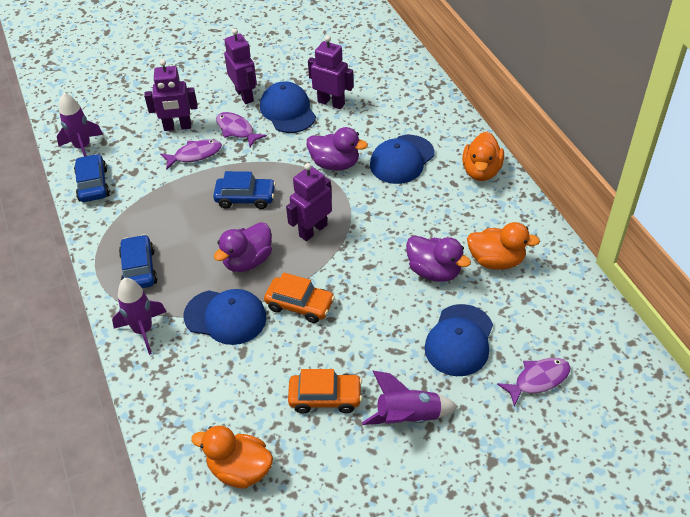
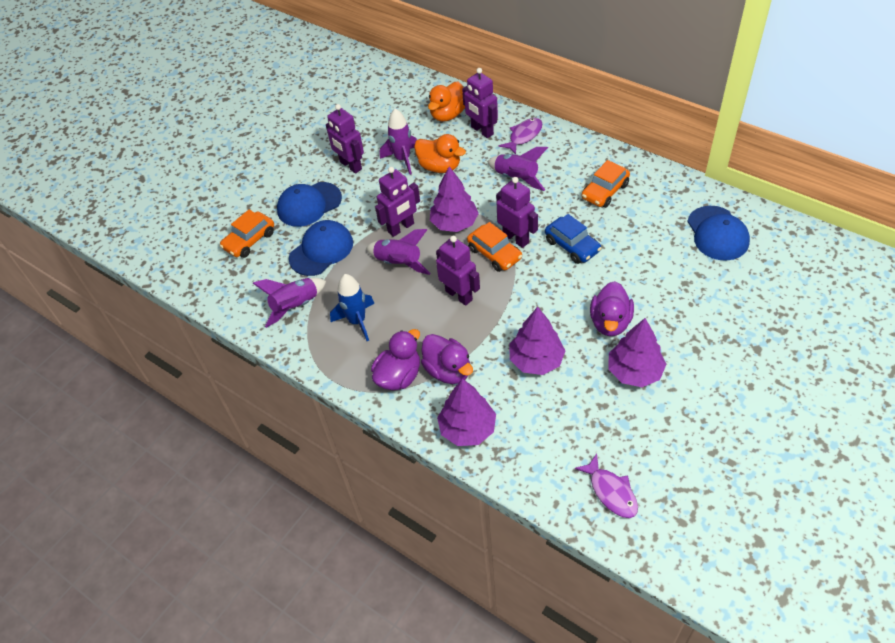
blue cap: [183,289,267,345] [260,81,316,133] [370,135,435,184] [424,304,493,376] = 4 -> [277,182,342,227] [289,220,353,276] [687,206,750,261] = 3
blue car: [74,154,110,202] [119,234,158,288] [213,171,276,209] = 3 -> [545,214,602,264] = 1
blue rocket: none = 0 -> [330,274,375,341] = 1
orange car: [264,272,335,323] [288,369,362,413] = 2 -> [220,209,274,258] [467,222,522,272] [582,160,630,208] = 3
orange duck: [191,425,273,489] [462,132,504,181] [467,222,540,270] = 3 -> [414,134,466,173] [428,81,465,121] = 2
purple fish: [160,139,222,170] [216,112,267,147] [497,358,570,407] = 3 -> [499,118,542,155] [574,454,638,518] = 2
purple robot: [144,60,198,131] [224,28,257,104] [286,163,332,241] [308,35,354,109] = 4 -> [326,104,364,174] [375,167,420,237] [436,236,480,306] [462,68,498,138] [496,177,538,248] = 5
purple rocket: [57,93,103,157] [112,278,166,355] [362,371,458,425] = 3 -> [253,278,326,328] [366,229,431,275] [380,108,417,175] [488,147,548,191] = 4
purple tree: none = 0 -> [430,166,479,232] [437,379,496,446] [509,307,565,375] [609,318,666,387] = 4

